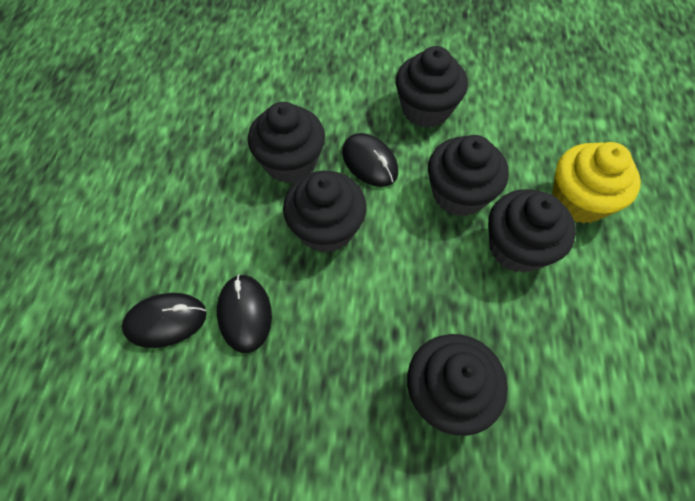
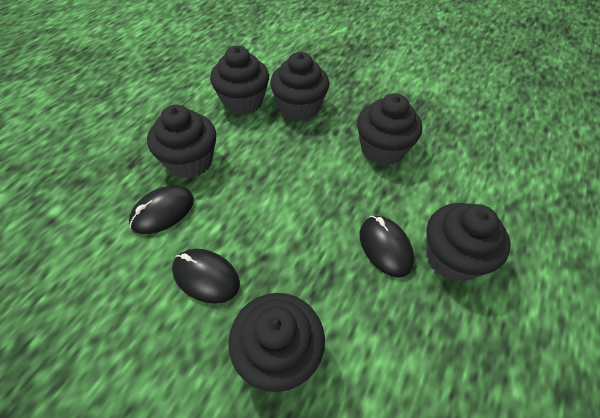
yellow cupcake: [552,142,641,224] = 1 -> none = 0

